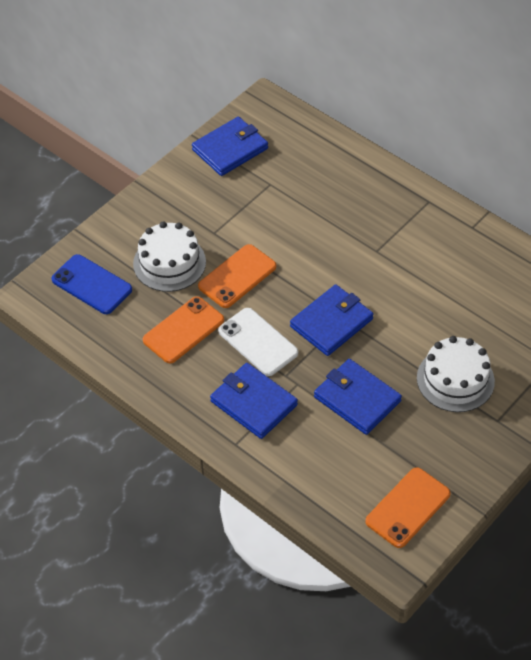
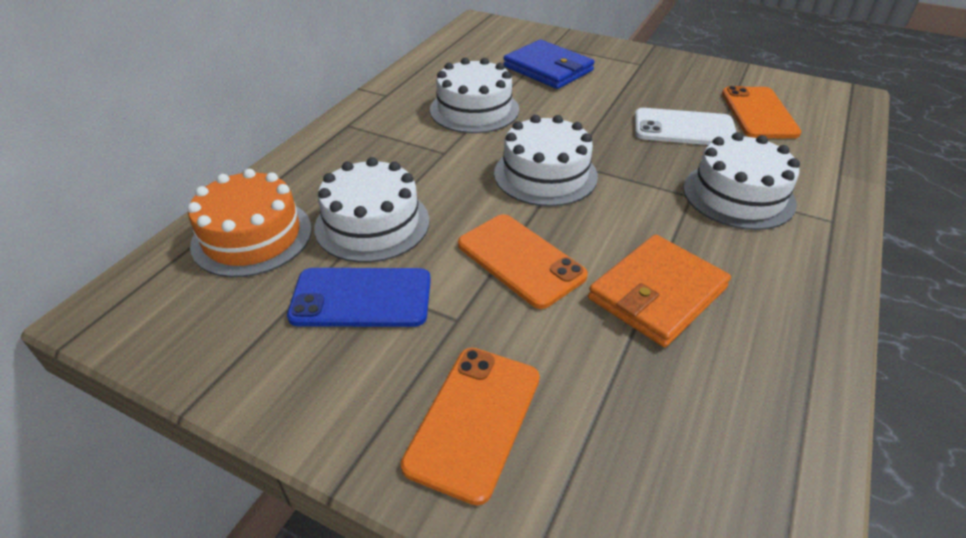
blue wallet: [192,117,268,176] [210,363,298,439] [290,285,374,356] [314,359,402,435] = 4 -> [503,40,594,89] = 1
orange cake: none = 0 -> [187,169,312,277] = 1
orange wallet: none = 0 -> [588,234,731,347] = 1
white cake: [133,221,206,292] [417,336,495,412] = 2 -> [314,157,430,263] [430,58,519,133] [494,115,598,206] [683,132,800,230] = 4

